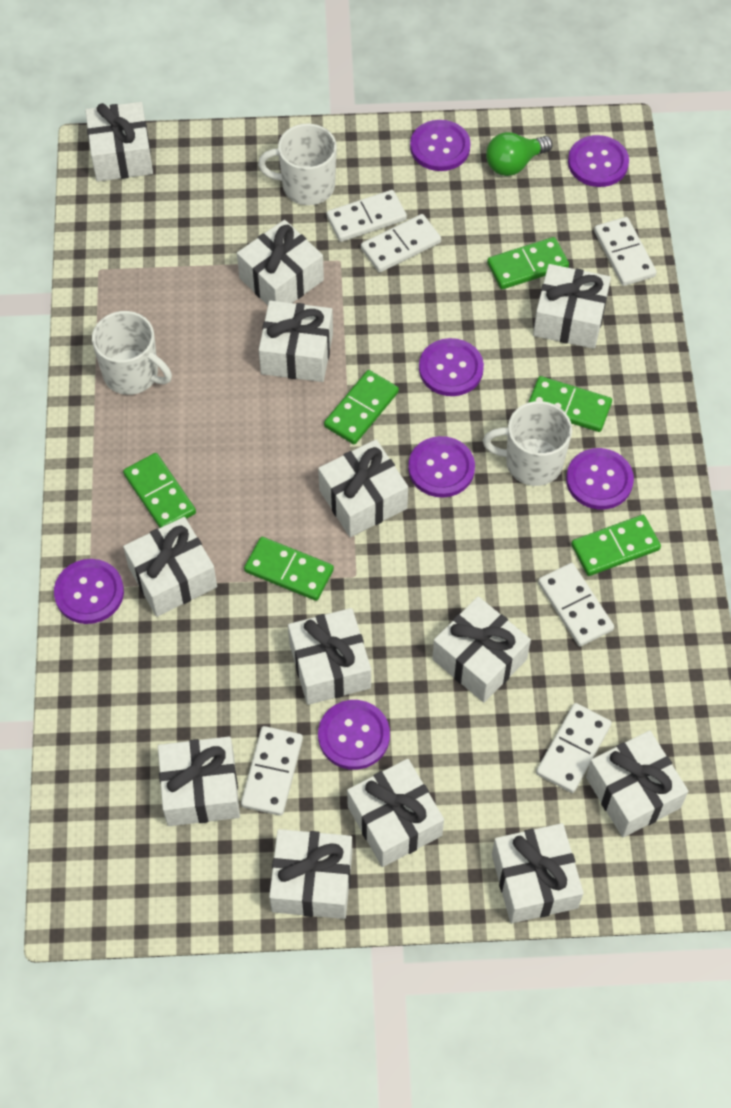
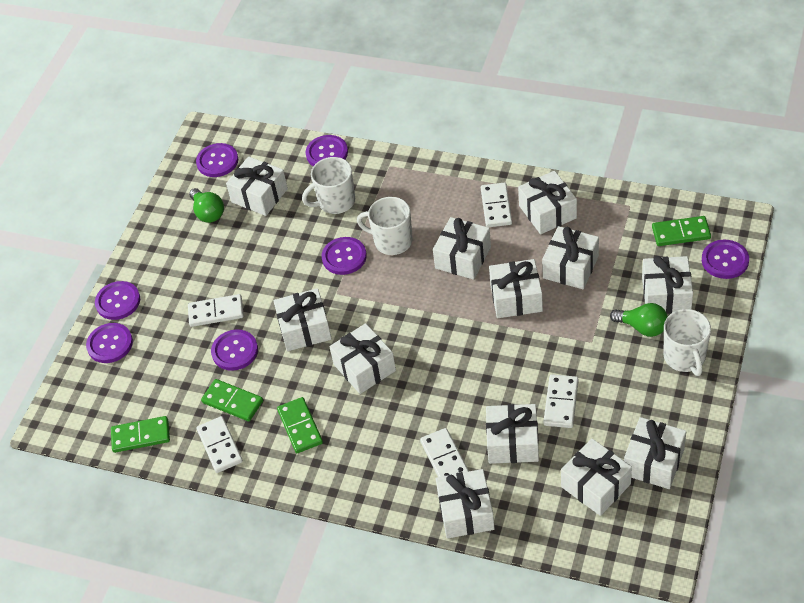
green domino: [123,453,196,528] [244,537,334,601] [324,370,399,444] [487,237,569,289] [528,376,612,432] [571,515,661,576] = 6 -> [111,416,170,453] [201,379,263,421] [277,397,323,453] [652,216,711,246] = 4
green light bulb: [486,132,553,176] = 1 -> [189,188,224,223] [610,303,668,337] = 2
white domino: [241,726,303,816] [327,190,407,242] [361,214,441,272] [536,703,611,793] [538,563,614,646] [594,217,657,286] = 6 -> [188,294,244,327] [196,416,243,473] [420,428,469,477] [481,183,512,227] [543,374,579,428] = 5
white gift: [85,102,153,182] [123,517,217,617] [158,737,240,826] [237,220,324,305] [259,301,333,382] [269,829,352,919] [288,608,371,705] [318,440,408,537] [347,759,444,867] [432,596,531,702] [492,823,584,923] [533,264,611,349] [586,730,688,837] = 13 -> [226,156,288,216] [274,288,332,351] [329,323,396,394] [433,217,491,280] [436,469,495,539] [486,404,539,464] [489,259,543,318] [518,171,577,234] [542,226,599,289] [561,439,632,516] [624,417,686,489] [642,256,693,314] = 12

